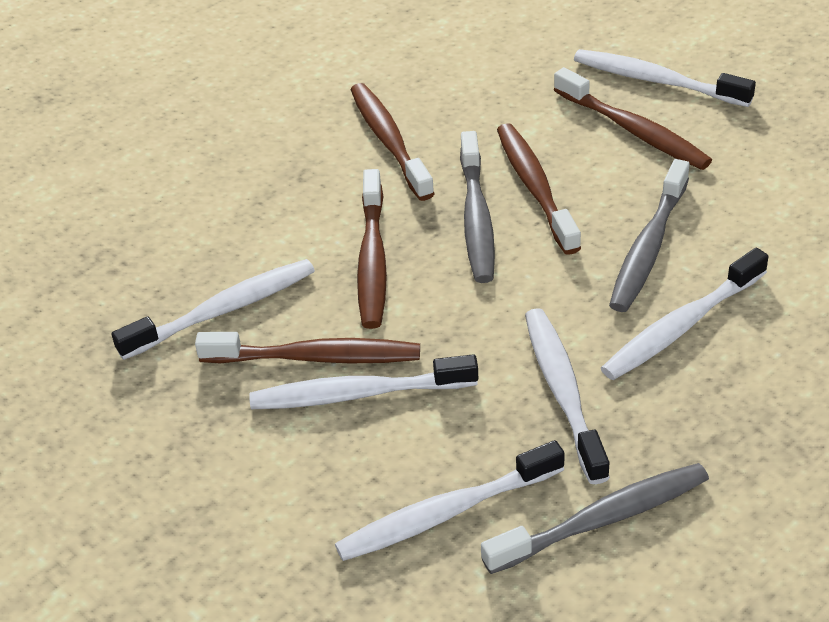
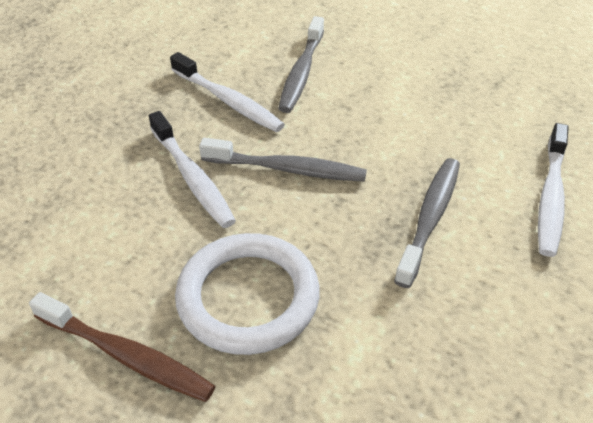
brown toothbrush: [195,332,420,363] [351,83,435,201] [357,169,387,329] [497,123,581,255] [554,67,712,170] = 5 -> [29,292,215,402] = 1
white ring: none = 0 -> [175,233,320,355] = 1
white toothbrush: [111,259,315,360] [249,355,478,409] [335,440,565,561] [525,308,610,484] [574,49,756,107] [601,248,769,380] = 6 -> [149,111,236,228] [170,52,285,132] [538,123,569,257] = 3

